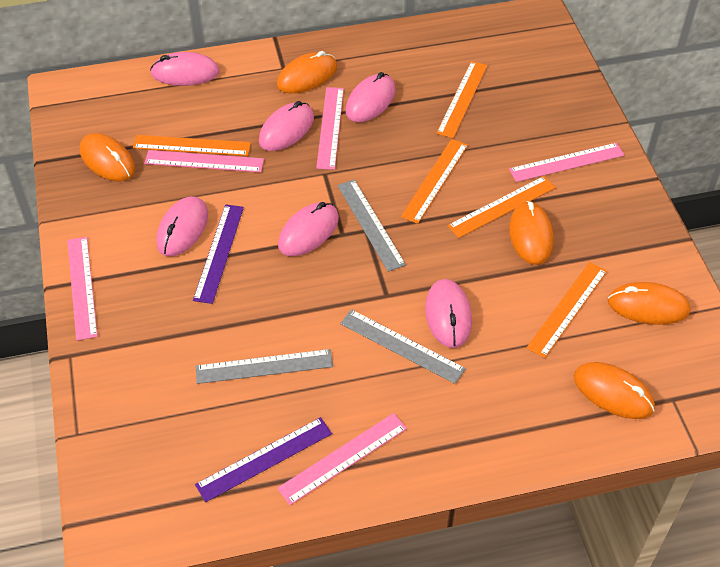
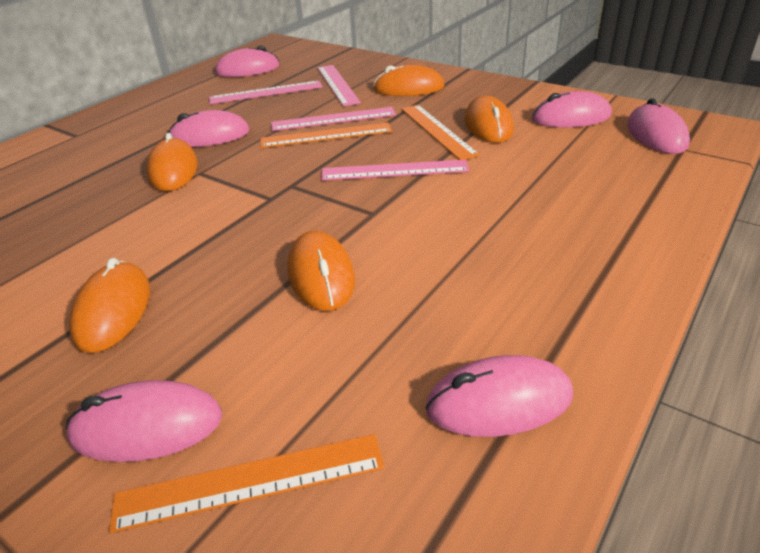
grey ruler: [196,349,333,384] [337,180,406,272] [340,309,466,384] = 3 -> none = 0
orange ruler: [133,135,251,156] [401,139,468,224] [436,61,488,138] [447,176,556,238] [526,262,607,358] = 5 -> [109,434,384,533] [260,123,392,148] [401,105,480,160] = 3
pink ruler: [67,237,98,341] [144,150,264,173] [277,413,407,505] [316,87,344,170] [509,143,625,182] = 5 -> [209,81,323,104] [271,107,396,131] [317,65,361,106] [321,160,469,181] = 4
purple ruler: [193,204,244,304] [195,417,332,502] = 2 -> none = 0

